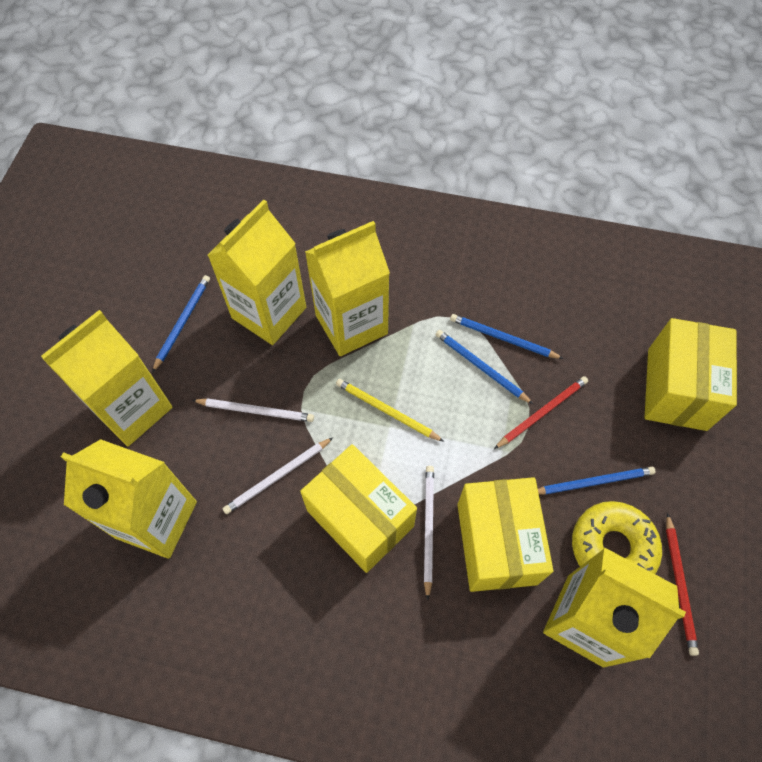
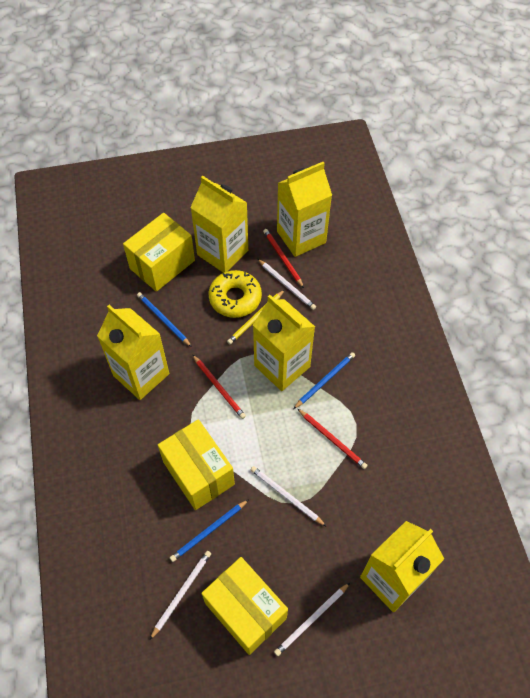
blue pencil: [152,275,210,373] [435,330,533,404] [450,314,564,359] [538,467,655,495] = 4 -> [137,292,192,347] [170,499,249,562] [293,352,355,409] = 3
red pencil: [494,376,588,449] [666,513,699,656] = 2 -> [192,354,246,419] [263,229,304,288] [297,408,368,469] = 3
white pencil: [192,398,314,422] [222,437,333,514] [424,466,434,600] = 3 -> [150,551,211,640] [251,466,327,527] [258,259,316,310] [274,583,350,656] = 4

